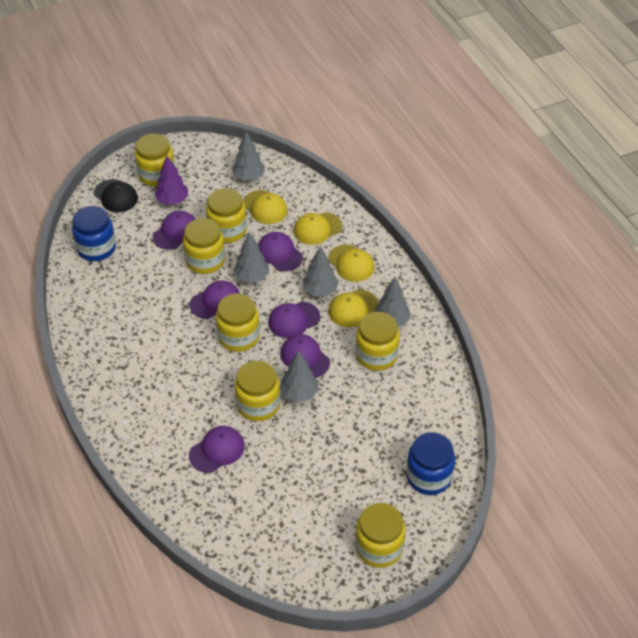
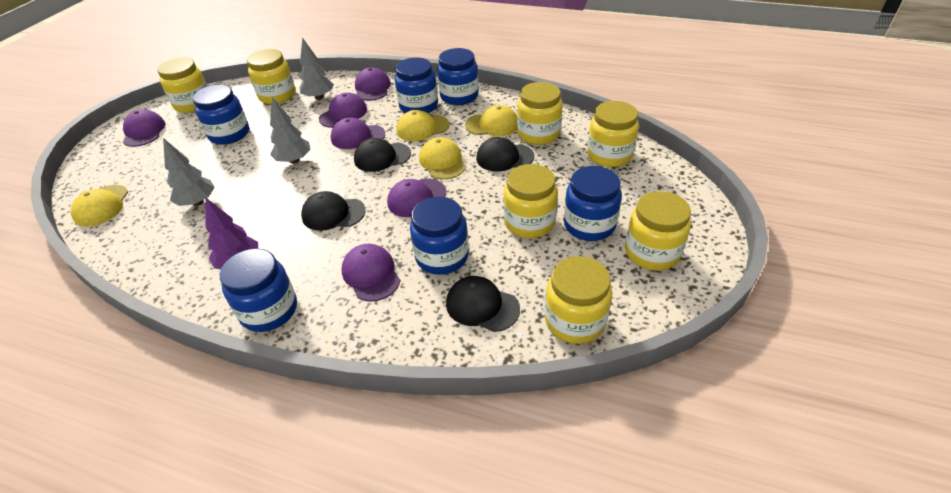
black cap: [94,179,138,212] = 1 -> [301,191,366,231] [354,138,411,172] [446,276,520,332] [476,137,534,171] = 4
blue jar: [72,206,116,261] [406,432,455,495] = 2 -> [193,85,249,145] [220,249,297,332] [394,57,438,113] [410,197,469,275] [437,48,479,105] [564,166,622,241] = 6
grey tree: [232,132,265,180] [233,232,269,283] [280,350,318,402] [302,246,339,297] [375,277,411,327] = 5 -> [163,138,215,206] [270,97,311,164] [299,37,334,100] = 3

